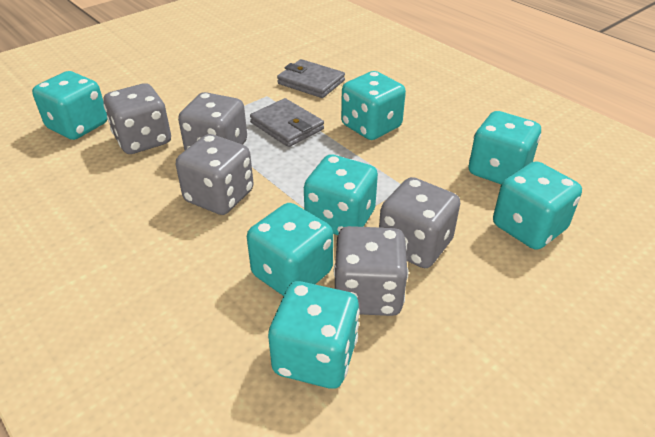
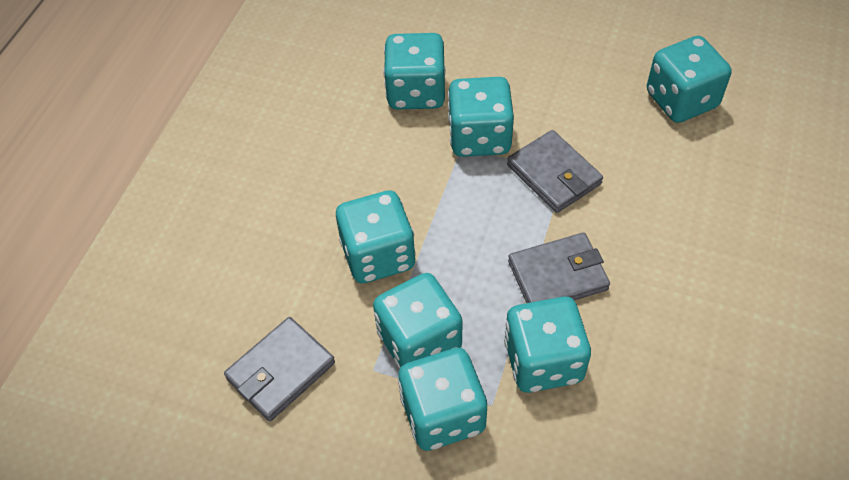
grey dice: [103,83,171,154] [176,134,254,215] [178,92,247,150] [334,226,408,316] [379,177,460,268] = 5 -> none = 0
grey wallet: [250,98,324,147] [277,59,345,98] = 2 -> [224,317,335,421] [507,130,603,213] [508,233,610,303] = 3

